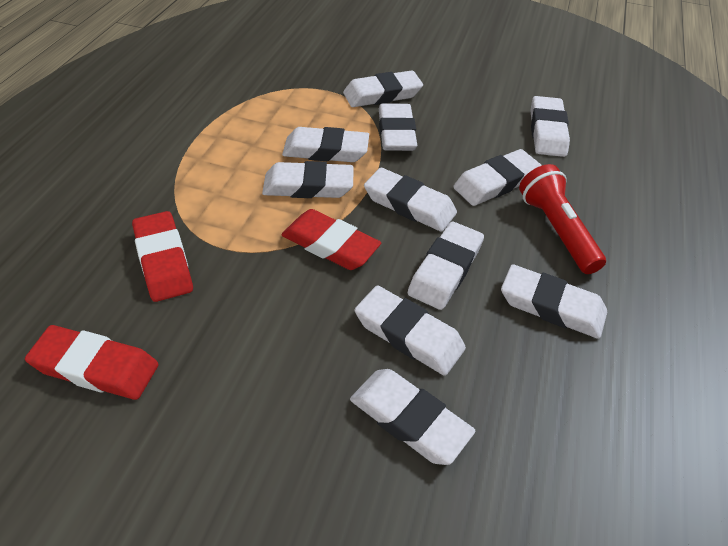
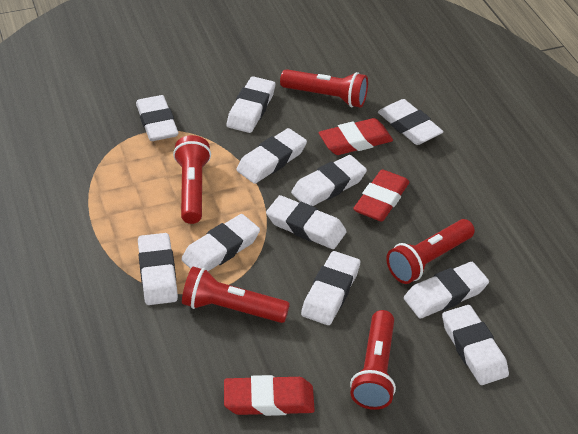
red flashlight: [519,164,606,274] = 1 -> [173,135,211,224] [182,267,290,323] [280,69,368,108] [350,310,396,410] [386,219,475,284] = 5

